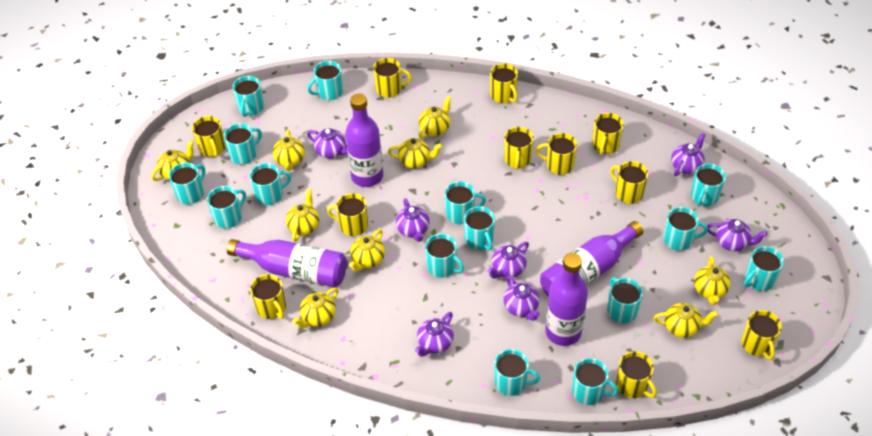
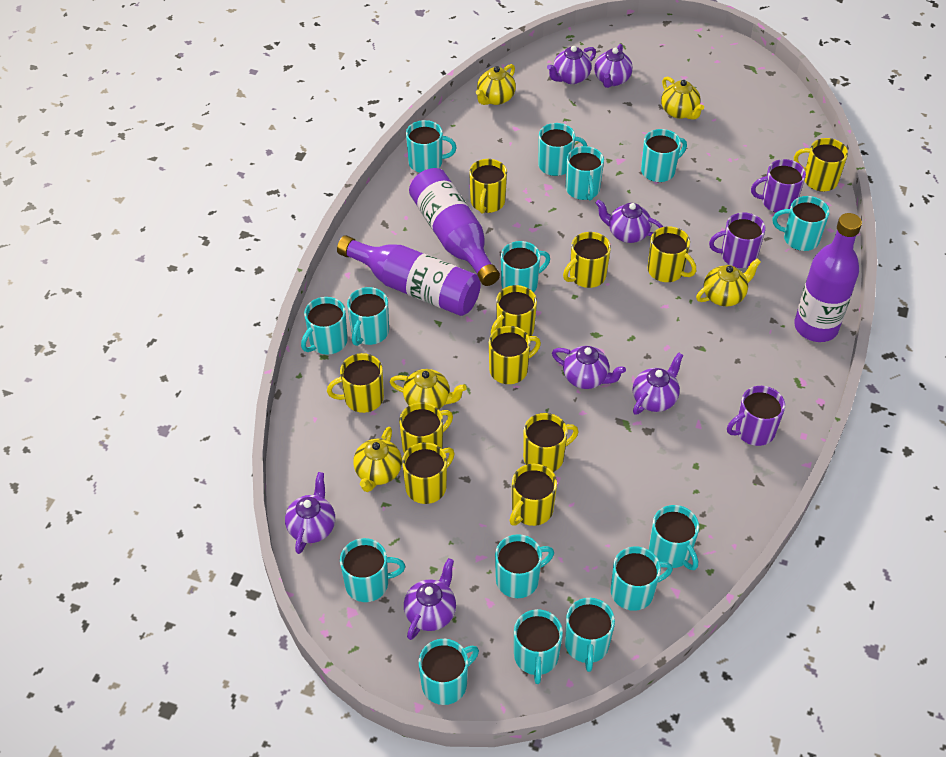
purple bottle: [227,239,347,287] [345,93,383,187] [540,221,643,297] [545,253,588,346] = 4 -> [337,235,481,316] [409,168,500,286] [794,213,862,342] = 3
purple mug: none = 0 -> [709,213,766,268] [727,386,785,446] [751,159,806,213] = 3
yellow teapot: [151,140,194,181] [273,130,305,171] [286,189,319,242] [292,288,339,328] [349,229,385,272] [388,138,442,169] [418,96,451,138] [653,303,718,338] [694,256,731,305] = 9 -> [353,427,402,492] [390,369,467,409] [476,64,516,105] [661,76,704,120] [696,258,761,306] = 5

